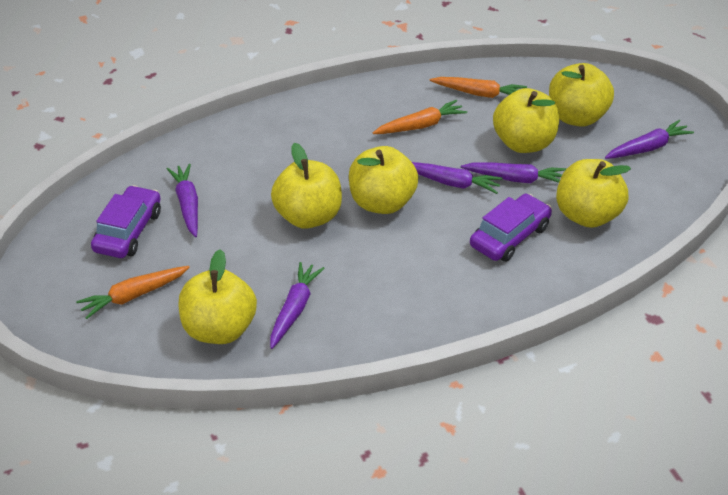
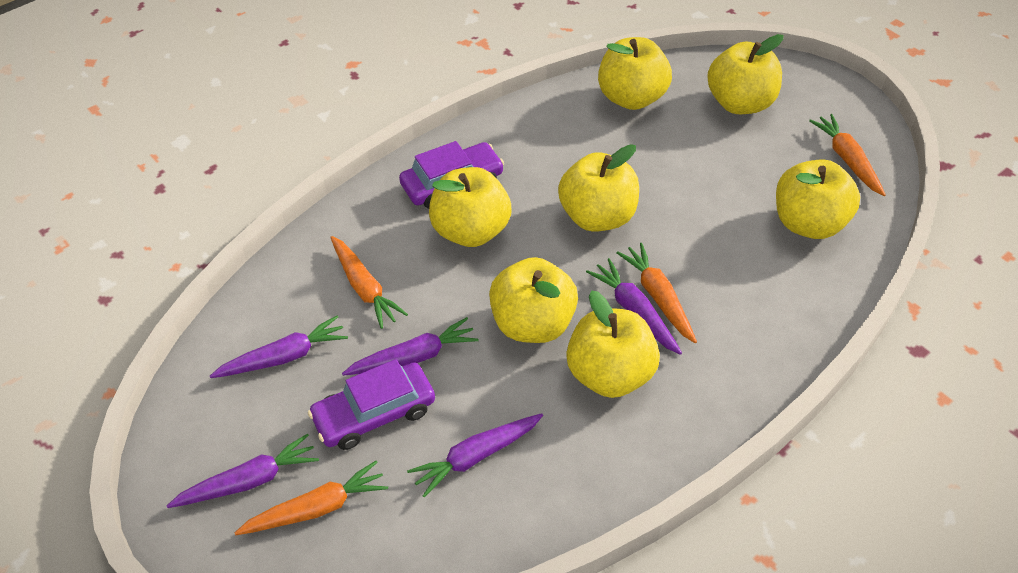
orange carrot: [76,266,190,319] [373,100,467,134] [430,77,527,98] = 3 -> [234,461,388,535] [330,236,408,329] [616,243,697,343] [809,114,886,196] = 4
yellow apple: [178,249,257,344] [271,143,342,229] [349,146,418,214] [493,88,559,153] [549,63,614,127] [556,159,631,228] = 6 -> [429,167,511,247] [489,257,578,343] [558,144,639,232] [566,291,660,398] [598,37,672,110] [707,34,784,114] [776,159,860,239] = 7

